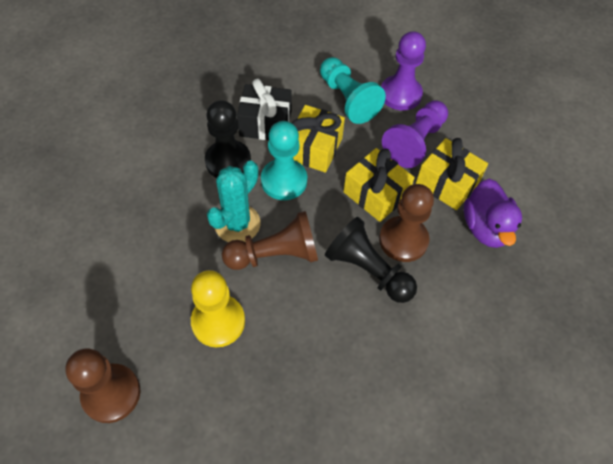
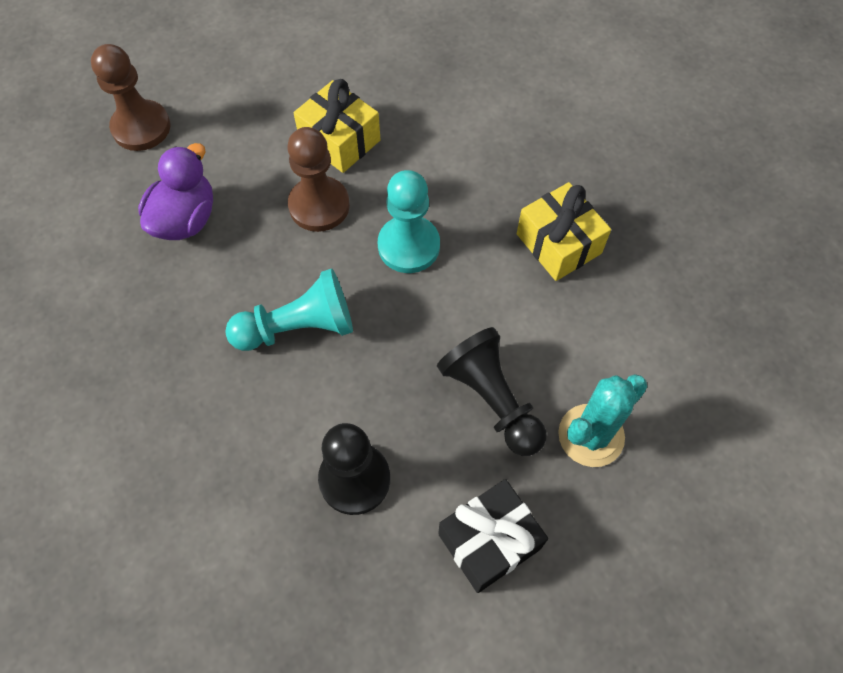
brown pawn: [65,349,140,423] [222,211,318,270] [379,184,434,262] = 3 -> [91,44,170,151] [287,127,350,232] = 2
purple pawn: [381,31,426,111] [382,100,448,168] = 2 -> none = 0
yellow gift: [292,105,345,173] [343,148,415,222] [416,138,488,210] = 3 -> [294,79,380,173] [517,182,611,281] = 2
yellow pawn: [191,270,245,347] = 1 -> none = 0

